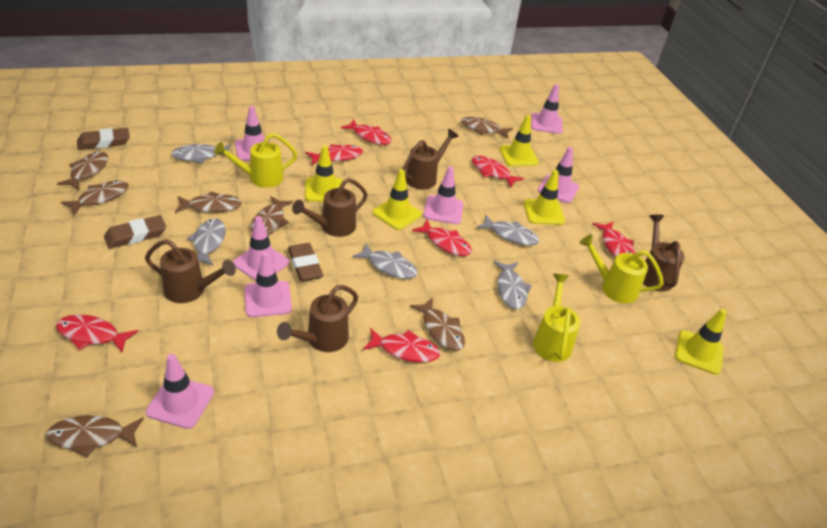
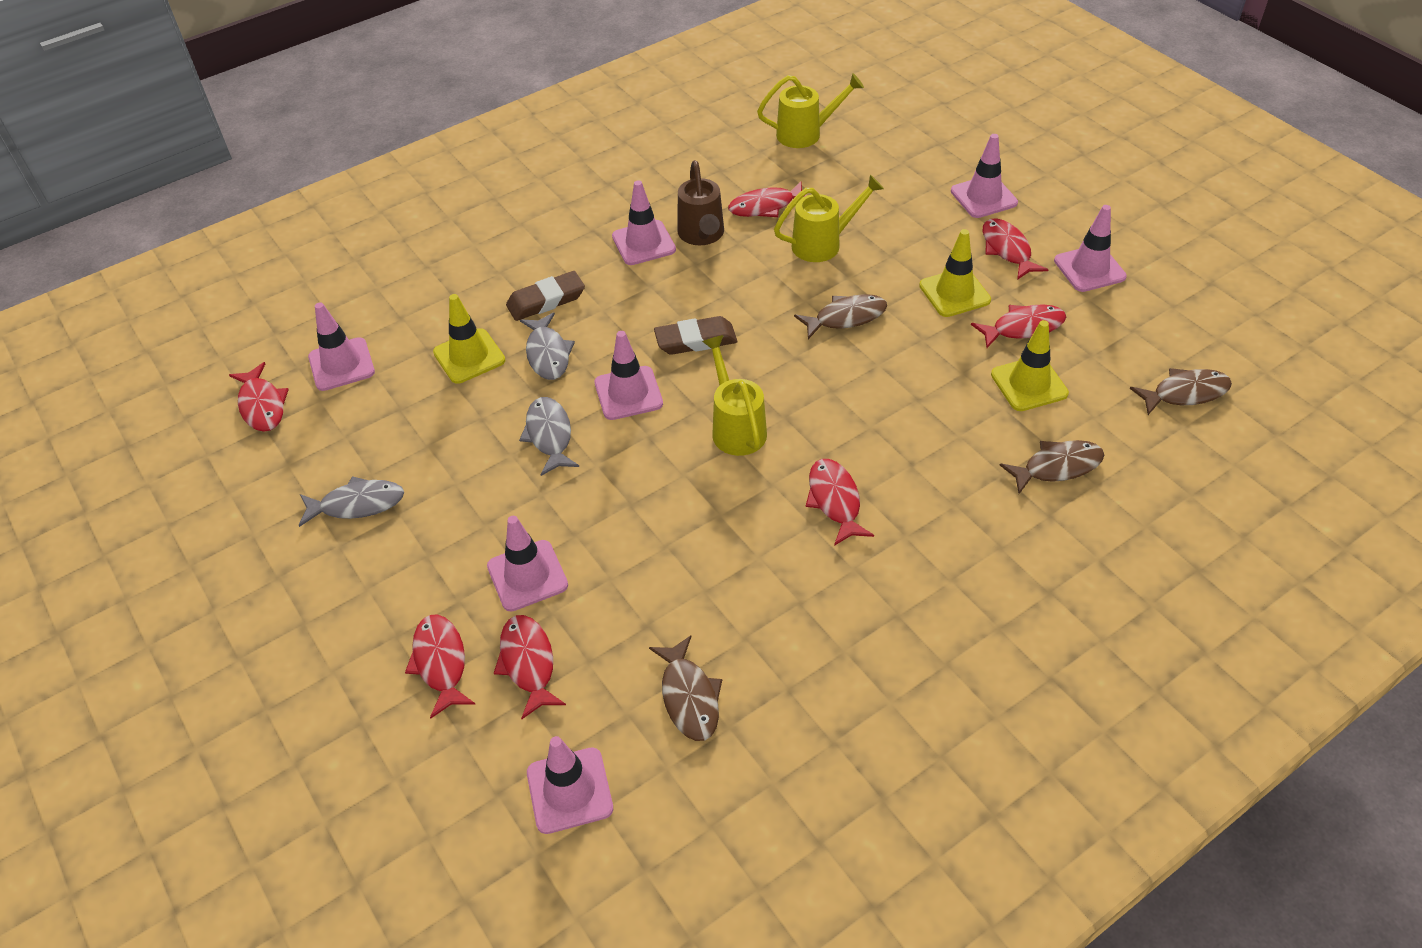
brown eraser: [77,128,130,150] [104,215,166,249] [288,243,323,281] = 3 -> [506,271,585,321] [654,316,737,355] = 2
brown fish: [47,415,144,458] [57,152,108,190] [61,180,129,216] [175,191,242,213] [251,196,293,235] [410,297,465,351] [461,117,513,139] = 7 -> [649,635,722,741] [794,294,887,339] [1000,440,1104,494] [1130,368,1232,415] = 4
brown watering can: [145,239,236,303] [277,285,358,352] [292,178,368,237] [403,129,459,190] [643,214,684,292] = 5 -> [677,160,724,246] = 1
grey fish: [171,144,231,164] [187,218,226,265] [352,243,418,279] [477,214,539,246] [494,261,532,309] = 5 -> [299,476,404,527] [519,397,579,476] [520,312,575,380] = 3
yellow traffic cone: [305,146,343,202] [373,169,422,230] [499,115,539,166] [524,170,565,225] [675,309,727,375] = 5 -> [433,294,505,384] [919,229,991,317] [991,320,1069,411] = 3

